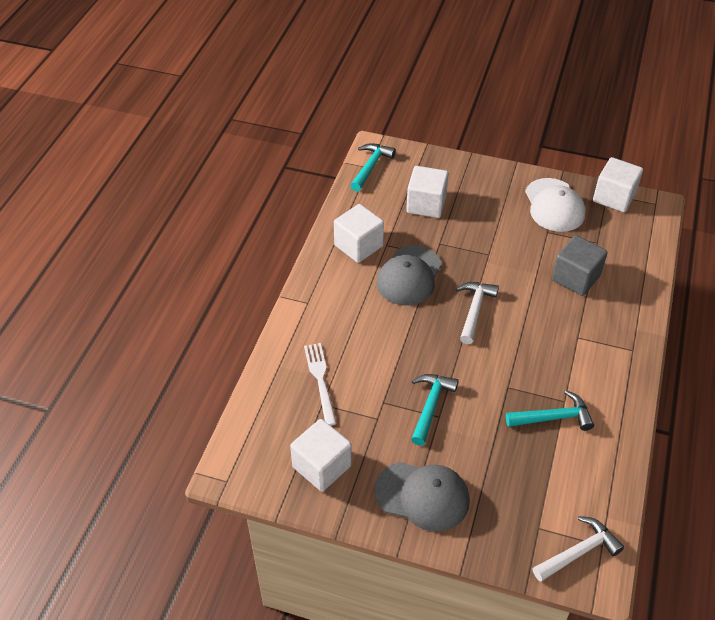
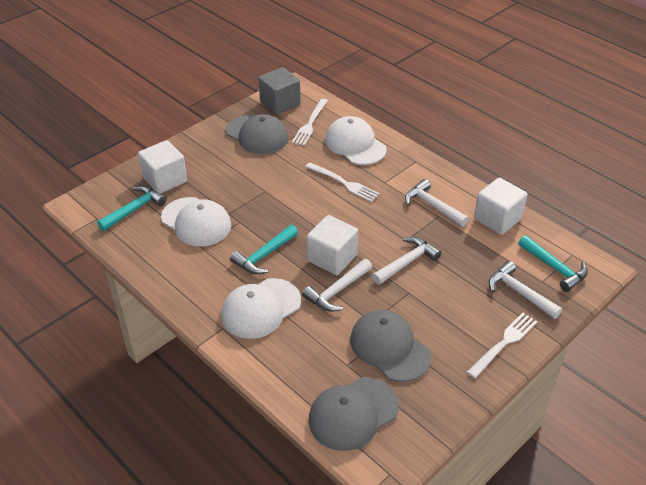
grey cap: [374,462,470,532] [377,246,442,305] = 2 -> [226,114,288,154] [309,377,399,451] [350,310,431,382] = 3
white cap: [525,178,586,232] = 1 -> [161,197,231,246] [221,278,301,339] [325,116,387,165] = 3
white cube: [290,419,352,492] [334,204,384,263] [406,166,449,218] [593,157,643,212] = 4 -> [138,140,187,194] [307,215,358,275] [474,177,528,235] = 3
white fork: [304,343,337,426] = 1 -> [292,99,328,146] [305,162,380,202] [467,313,538,378] = 3
white hammer: [456,282,499,344] [532,516,624,582] = 2 -> [302,259,372,312] [372,237,441,285] [405,179,469,227] [489,261,562,319] = 4

